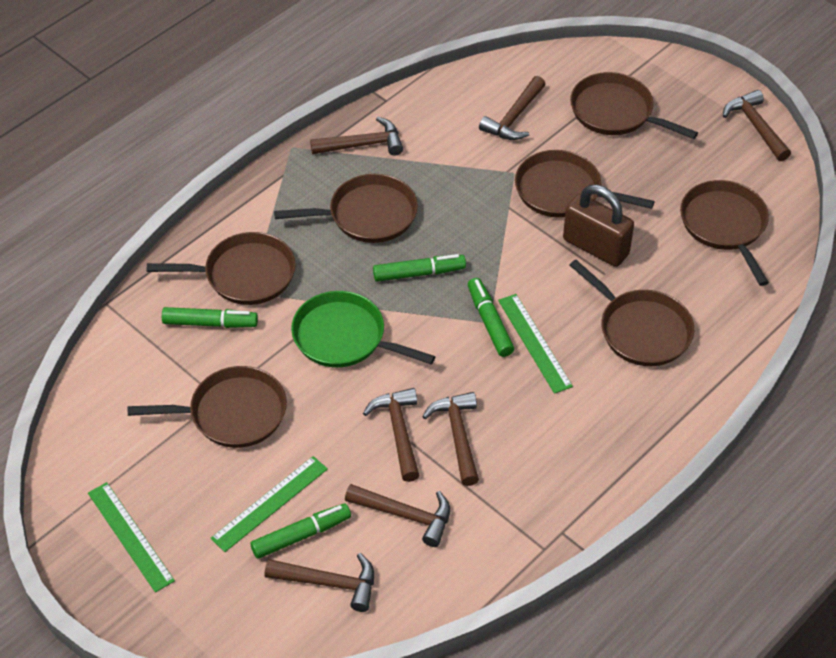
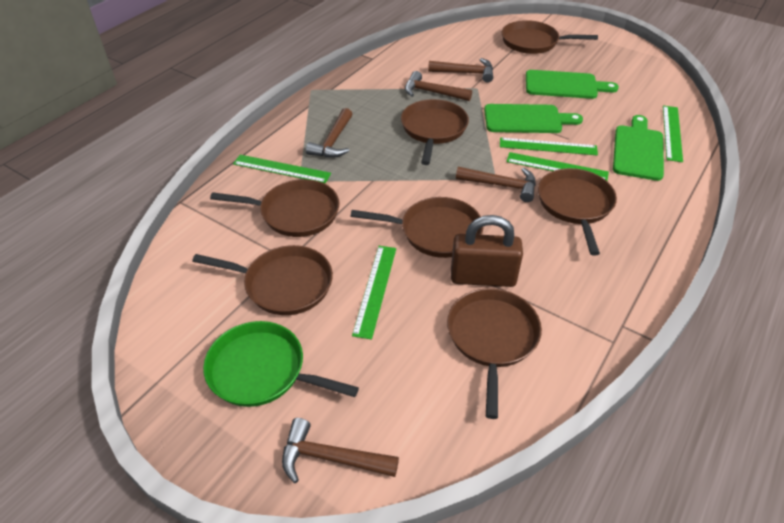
brown hammer: [265,553,374,612] [310,117,403,156] [345,484,450,547] [363,388,419,482] [422,392,479,486] [479,76,546,140] [723,90,791,161] = 7 -> [282,418,399,483] [306,108,352,158] [405,71,472,101] [428,58,493,83] [456,166,536,202] = 5
green cutting board: none = 0 -> [484,104,583,133] [526,70,619,99] [613,115,664,181] = 3
green marker: [162,307,258,328] [250,503,351,559] [373,254,466,282] [468,278,514,357] = 4 -> none = 0
green ruler: [88,482,175,593] [211,456,328,552] [498,294,573,394] = 3 -> [233,155,331,183] [352,246,396,340] [500,137,598,155] [506,152,609,181] [663,106,683,162] = 5

